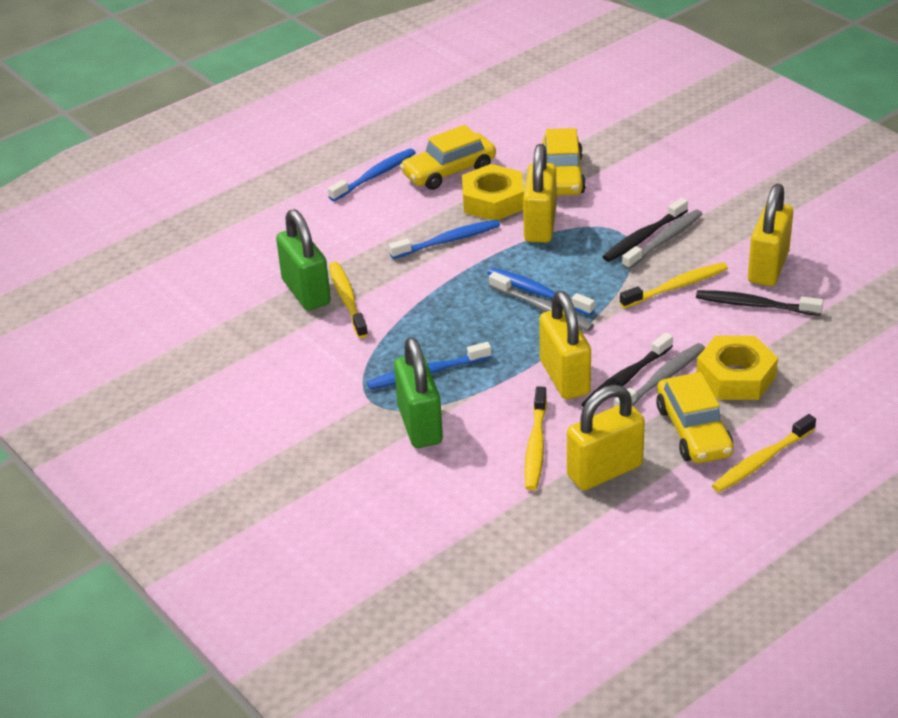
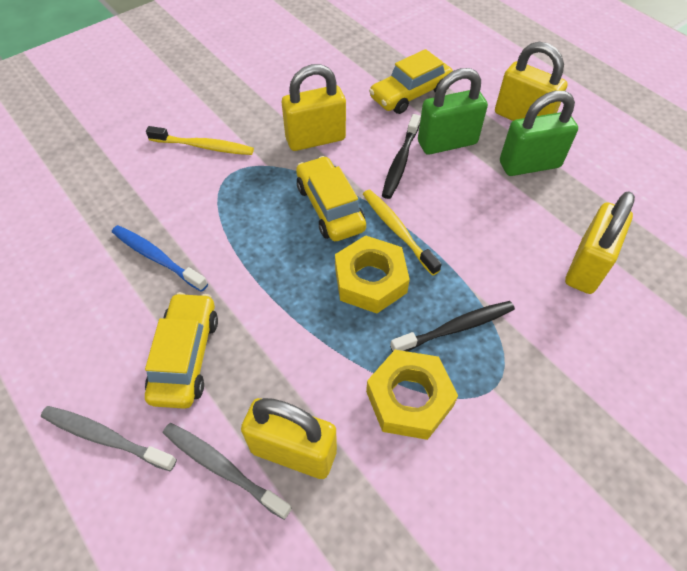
black toothbrush: [581,333,673,407] [603,198,688,262] [696,290,823,316] = 3 -> [382,114,420,199] [390,301,515,352] = 2
blue toothbrush: [328,148,416,201] [367,342,492,389] [389,220,500,259] [487,267,595,316] = 4 -> [112,225,208,292] = 1
grey toothbrush: [489,272,594,331] [614,343,705,407] [622,209,702,270] = 3 -> [41,406,177,471] [163,423,292,520] = 2
yellow toothbrush: [329,262,368,338] [525,386,547,491] [620,262,728,308] [712,414,816,492] = 4 -> [146,126,254,155] [363,190,442,276] = 2

